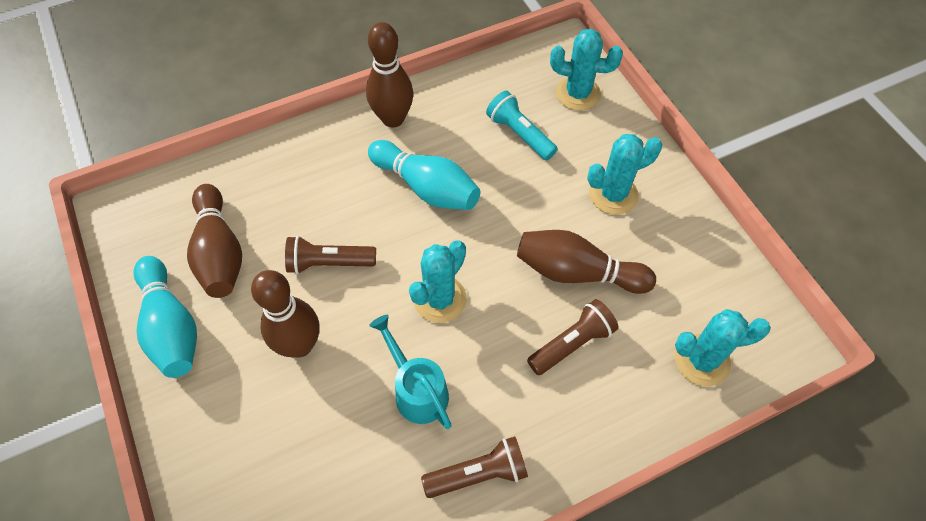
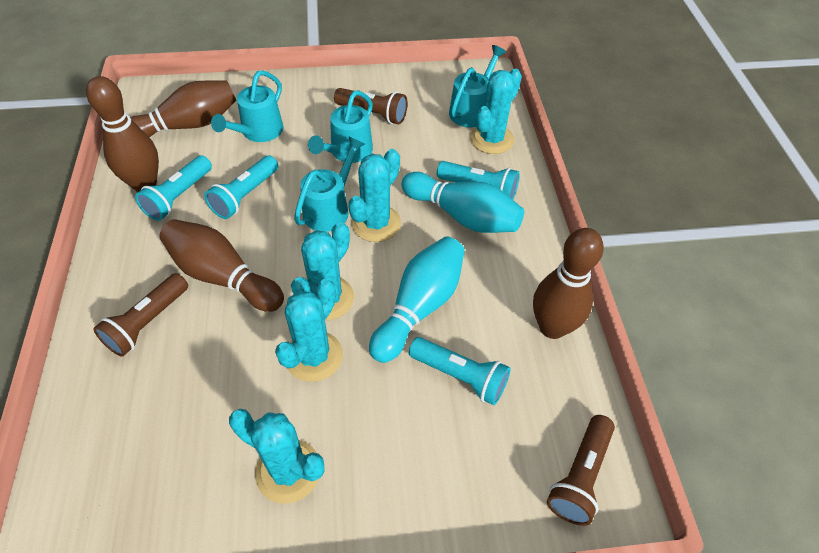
turquoise cactus: [409,241,467,323] [550,29,623,111] [587,134,662,215] [675,309,771,386] = 4 -> [229,409,325,504] [275,279,343,382] [291,222,354,321] [348,149,401,242] [470,69,522,154] = 5
turquoise flashlight: [486,91,558,160] = 1 -> [135,155,212,221] [204,155,278,219] [409,337,511,405] [437,161,520,199] = 4
turquoise watering can: [369,315,452,429] = 1 -> [211,71,283,142] [294,136,365,232] [308,90,373,163] [449,45,506,127] = 4

